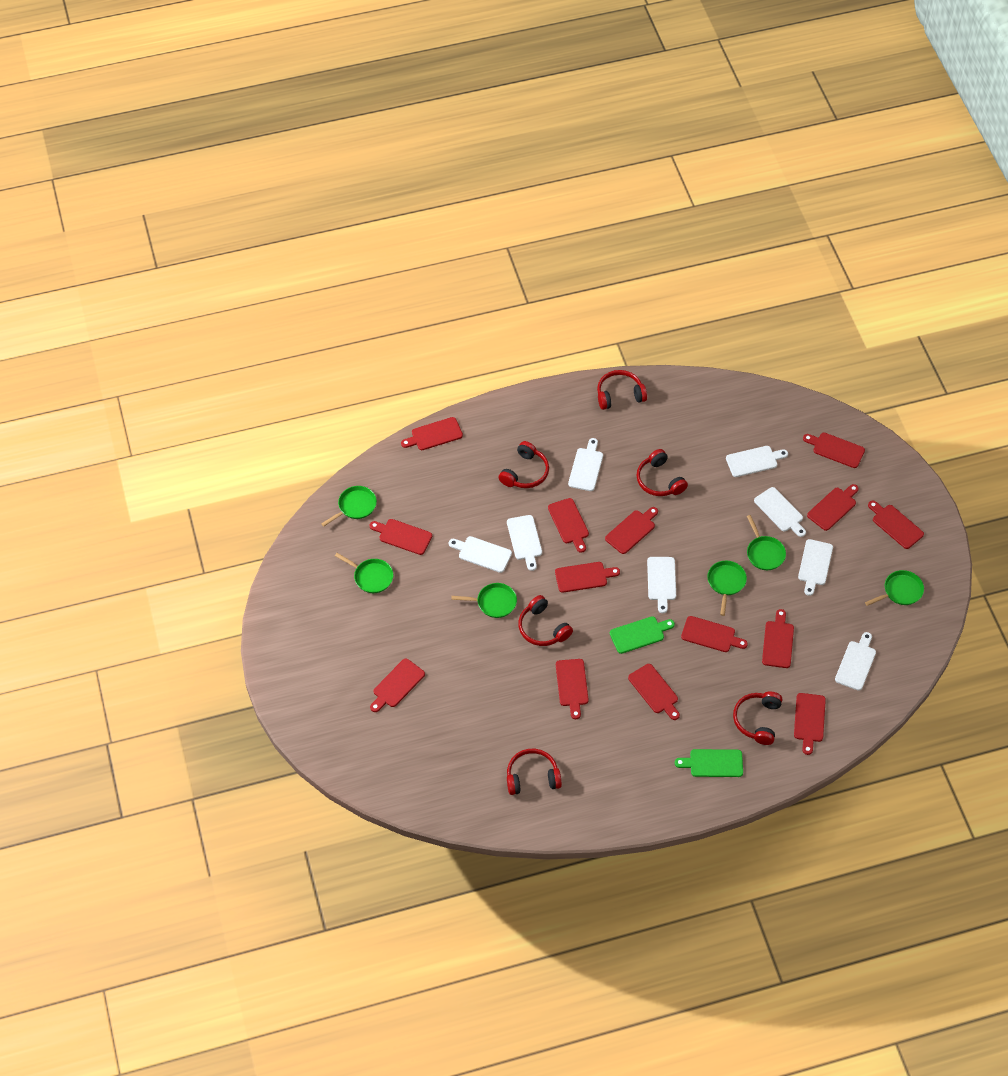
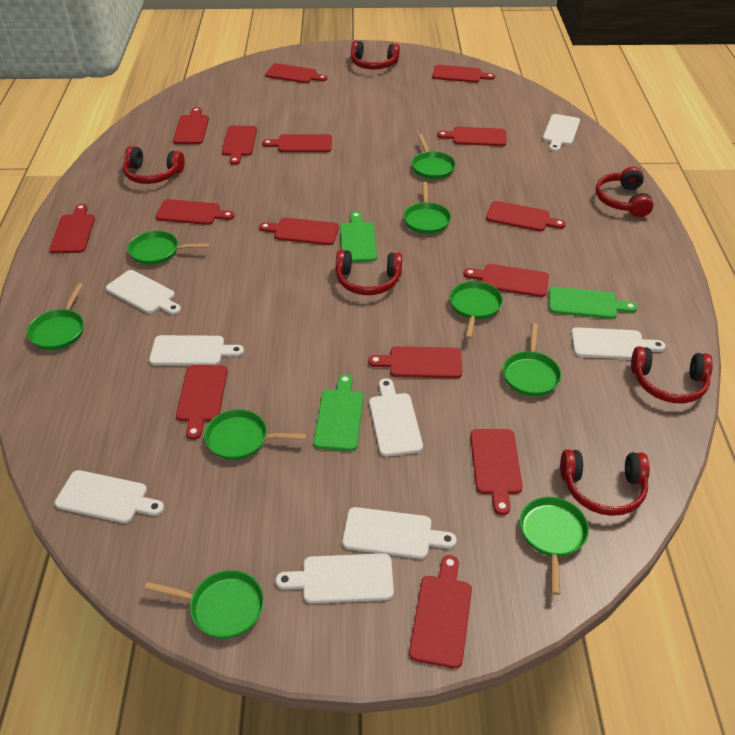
green cutting board: [610,616,675,654] [675,749,743,777] = 2 -> [314,374,364,451] [340,211,377,262] [549,287,638,319] = 3
green pan: [321,486,377,527] [335,553,393,593] [451,583,517,618] [707,561,747,616] [747,515,786,570] [865,570,924,606] = 6 -> [27,283,84,350] [128,231,210,265] [145,570,264,639] [204,409,307,460] [403,182,451,234] [412,134,456,179] [450,281,503,339] [503,323,561,396] [520,497,589,595] = 9
red cutting board: [369,519,432,555] [370,658,425,712] [401,417,463,450] [548,498,589,553] [555,562,620,593] [556,659,589,719] [605,507,658,554] [628,664,680,720] [681,616,748,652] [762,609,794,668] [794,693,826,755] [803,433,865,468] [807,484,859,531] [868,501,924,549] = 14 -> [49,204,95,253] [155,199,234,225] [173,107,209,144] [176,365,228,440] [222,126,257,165] [259,218,339,245] [262,134,332,152] [265,63,327,83] [368,346,462,378] [409,555,472,669] [432,65,495,83] [437,127,506,146] [464,264,549,297] [470,429,523,515] [486,201,566,231] = 15

